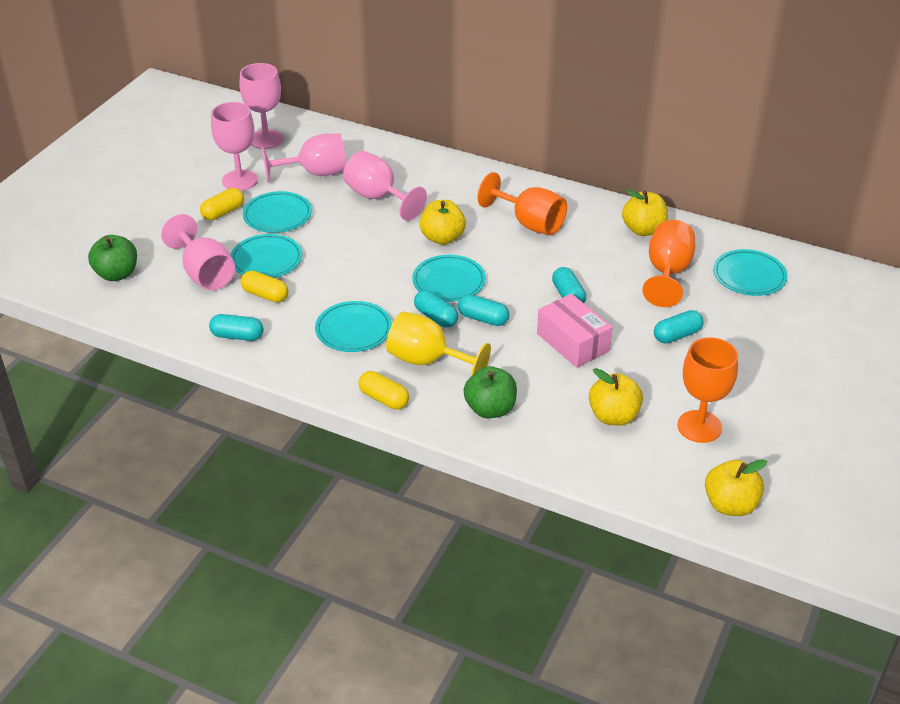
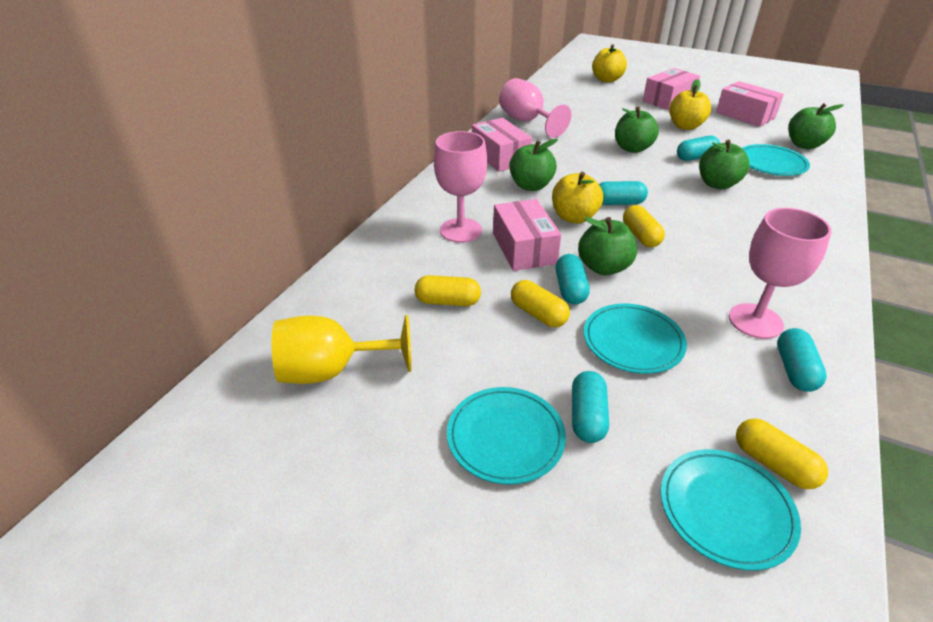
green apple: [88,235,137,281] [464,366,517,418] = 2 -> [509,139,558,191] [578,217,637,275] [615,106,659,153] [699,140,750,189] [788,103,844,149] = 5
orange goblet: [477,172,567,235] [642,220,695,307] [677,337,738,443] = 3 -> none = 0
pink box: [537,294,612,368] = 1 -> [472,118,532,172] [493,199,561,271] [643,68,700,110] [716,81,784,127] = 4
pink goblet: [161,214,235,290] [211,102,258,191] [239,63,283,149] [261,133,346,182] [343,151,427,221] = 5 -> [434,131,487,243] [499,78,571,138] [729,208,831,339] = 3
turquoise plate: [230,234,302,278] [242,191,312,233] [315,301,392,352] [412,255,486,302] [713,249,788,296] = 5 -> [447,387,566,485] [584,304,687,374] [660,449,801,571] [742,144,810,176] = 4
yellow apple: [420,200,466,245] [589,368,643,426] [622,189,668,236] [705,459,767,516] = 4 -> [552,172,603,223] [592,44,627,83] [669,79,711,130] = 3
yellow capsule: [200,188,244,220] [240,271,288,303] [358,371,409,409] = 3 -> [415,275,481,306] [511,280,570,327] [623,205,665,247] [736,418,828,489] = 4

